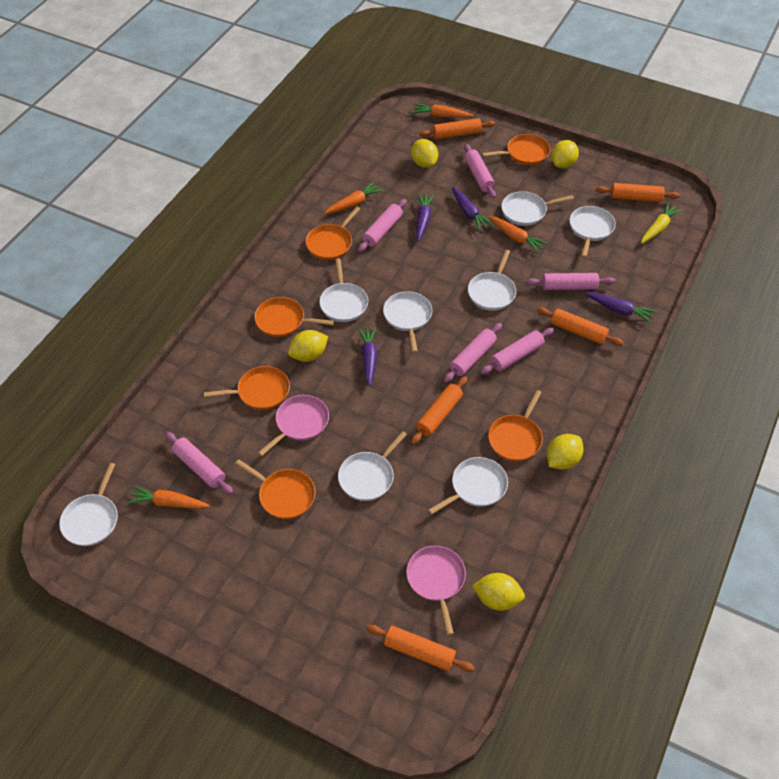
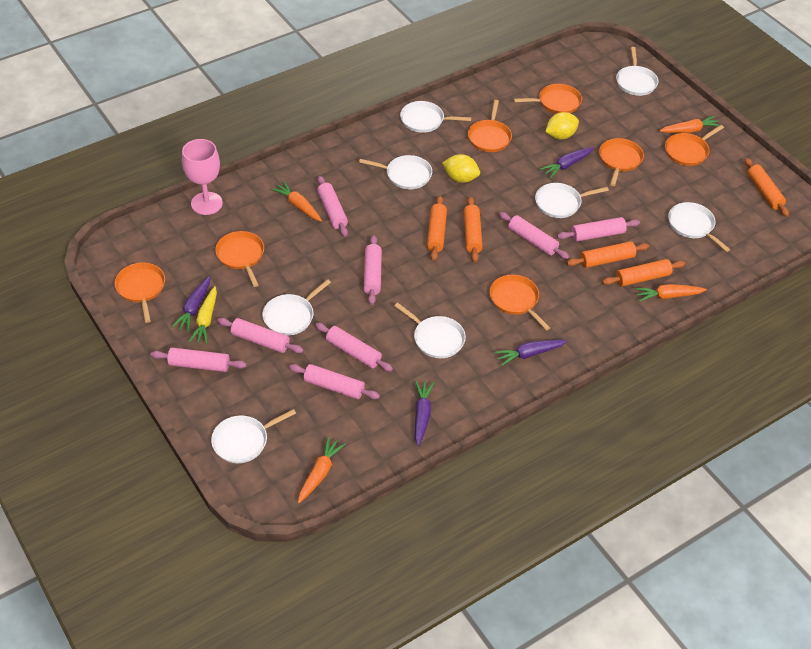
orange pan: [204,366,290,410] [235,459,315,519] [254,297,334,337] [306,207,360,260] [482,134,550,165] [488,390,543,462] = 6 -> [115,263,165,323] [215,231,264,287] [468,100,512,152] [490,274,550,331] [514,84,582,114] [599,138,644,186] [665,125,724,166] = 7
pink goblet: none = 0 -> [182,139,223,215] = 1
pink pan: [258,395,329,456] [406,546,466,635] = 2 -> none = 0
pink rolling pin: [165,432,233,495] [358,199,407,252] [444,323,502,383] [464,144,496,198] [481,328,554,374] [526,273,615,290] = 6 -> [151,348,247,372] [217,318,303,353] [289,364,380,399] [315,323,393,372] [317,176,348,237] [364,235,382,305] [499,212,569,259] [557,217,640,242] = 8
yellow lemon: [288,330,328,362] [411,139,438,168] [472,573,525,611] [547,434,583,470] [551,140,579,169] = 5 -> [442,154,480,183] [545,112,579,140] = 2

